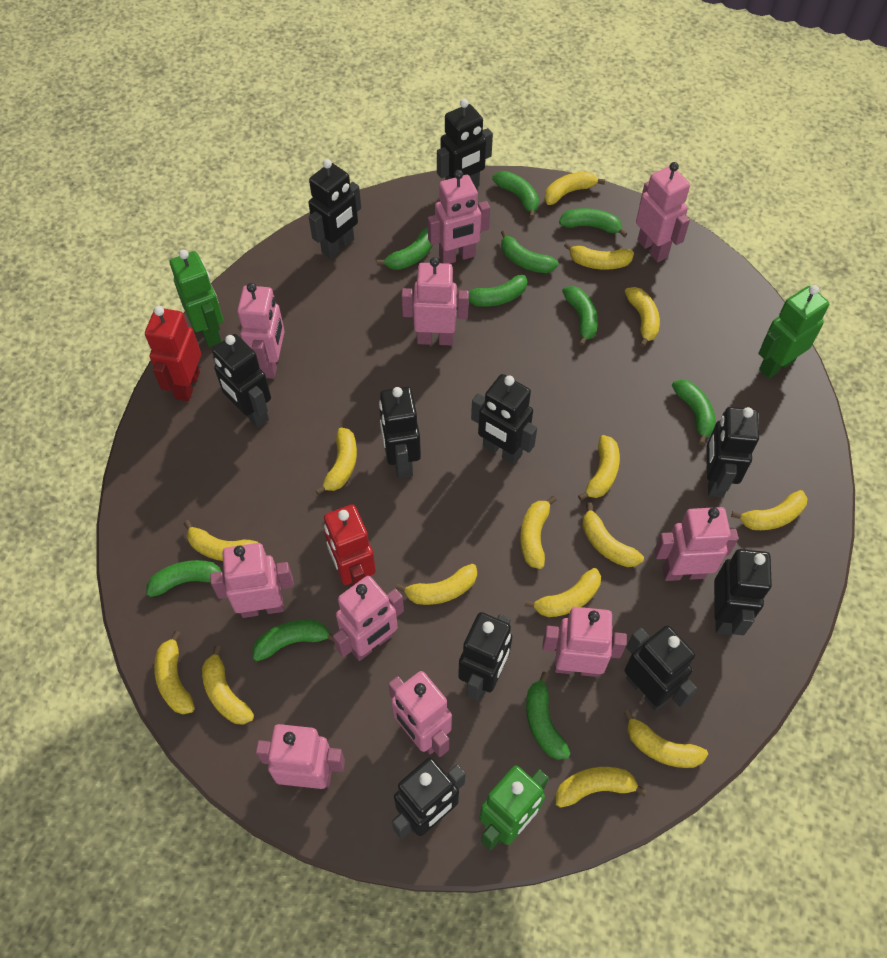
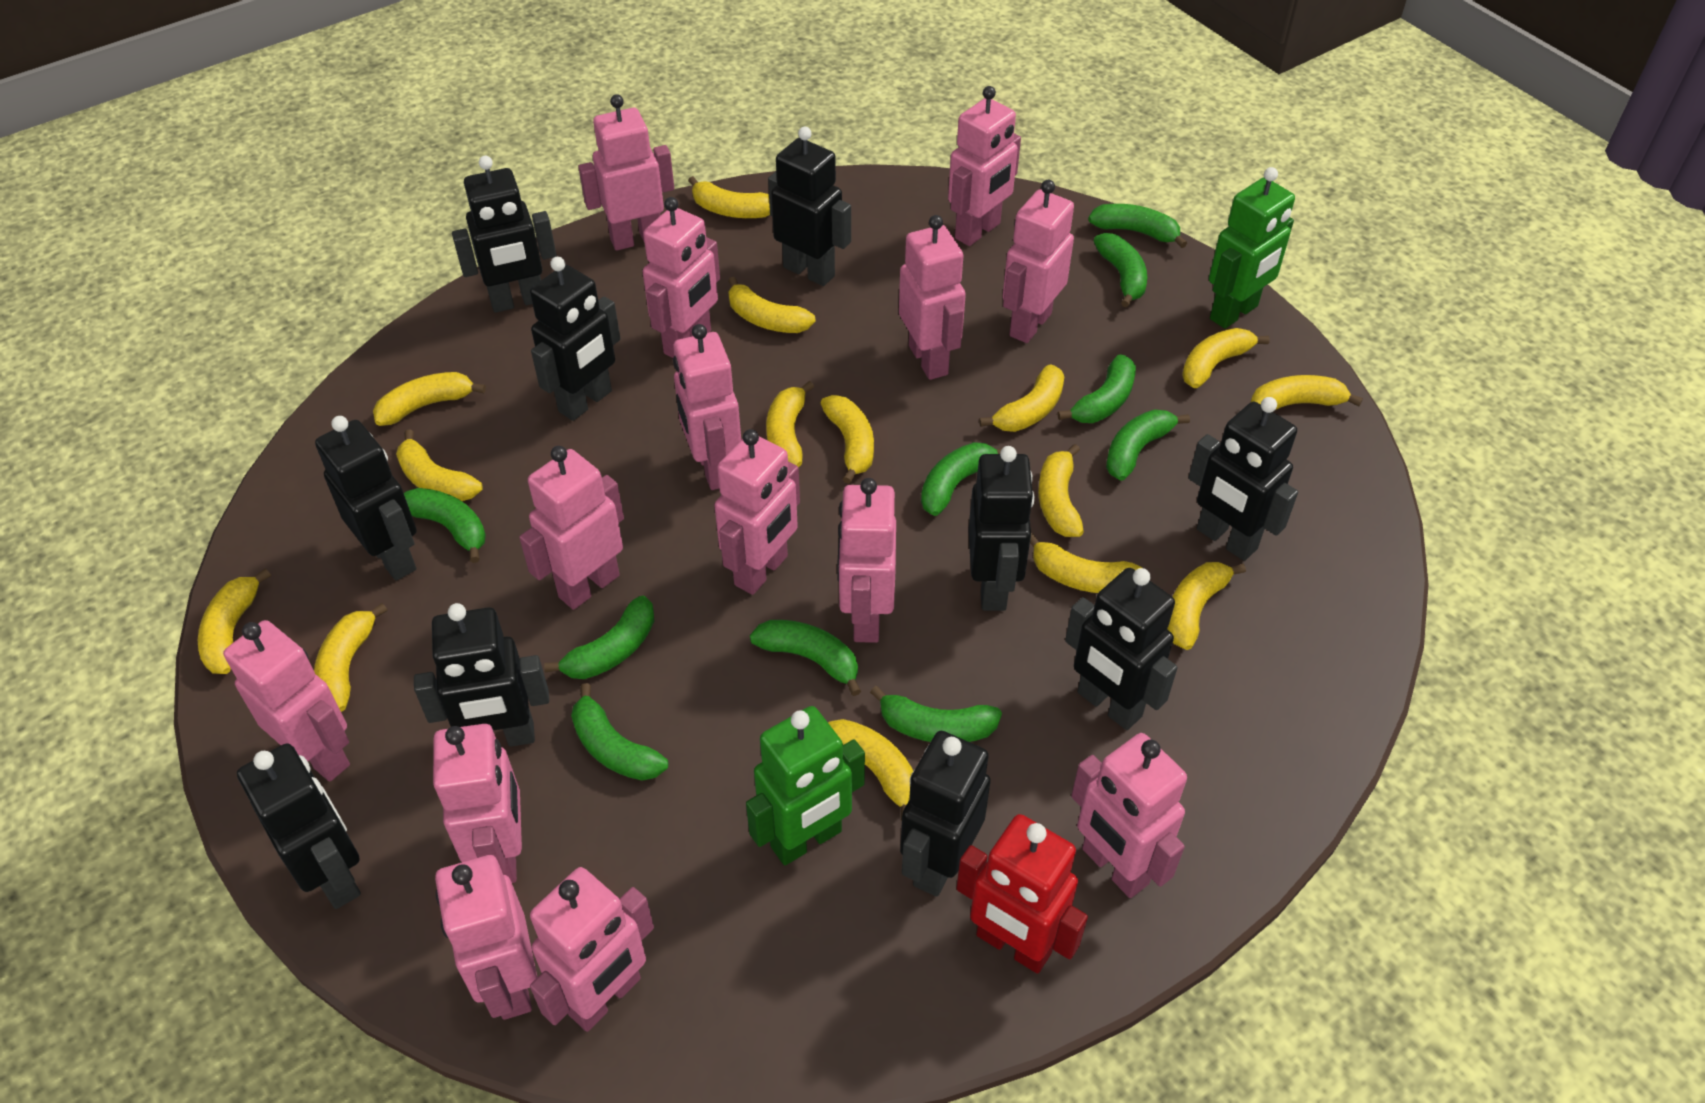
green robot: [170,249,223,347] [480,766,549,850] [758,285,829,378] = 3 -> [746,706,865,865] [1209,167,1295,329] = 2
pink robot: [210,543,294,618] [237,283,285,379] [256,724,345,789] [333,576,404,661] [388,671,452,757] [401,257,469,345] [428,170,490,264] [542,607,627,677] [636,162,690,262] [654,507,739,581] = 10 -> [223,620,350,782] [433,724,522,883] [435,855,537,1020] [519,446,624,610] [530,867,654,1032] [578,94,674,251] [643,197,720,358] [673,324,741,490] [714,429,800,595] [837,478,896,643] [899,215,966,380] [948,86,1021,246] [1003,180,1074,343] [1071,733,1187,898] = 14
red robot: [145,306,201,401] [324,504,376,587] = 2 -> [956,814,1088,974] = 1

